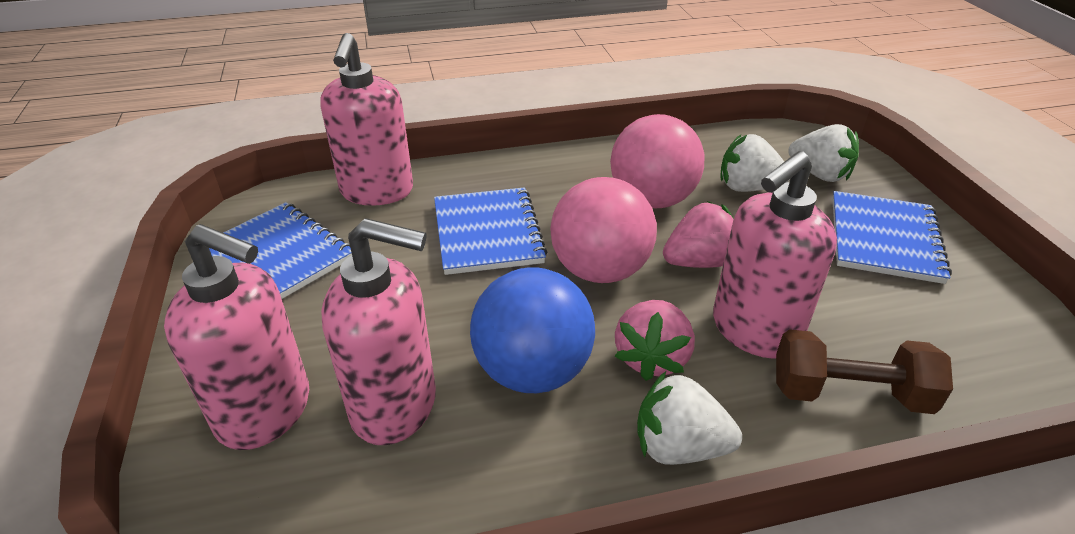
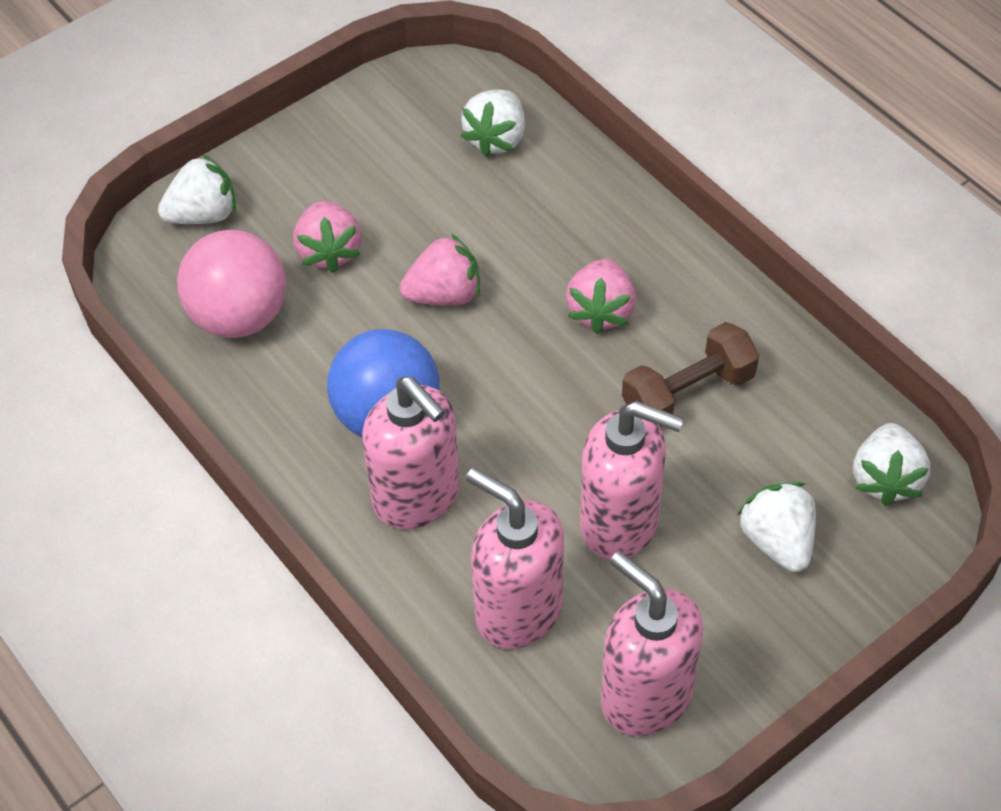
blue notebook: [209,202,352,299] [434,187,547,275] [832,191,952,284] = 3 -> none = 0
pink ball: [550,177,657,283] [610,114,704,208] = 2 -> [177,230,286,338] = 1
pink strawberry: [615,300,695,381] [663,201,734,268] = 2 -> [293,201,362,273] [399,234,480,306] [566,259,636,334] = 3
white strawberry: [637,371,742,465] [720,134,790,192] [788,124,859,182] = 3 -> [158,154,236,224] [461,90,525,157] [737,482,816,572] [853,423,930,506] = 4

